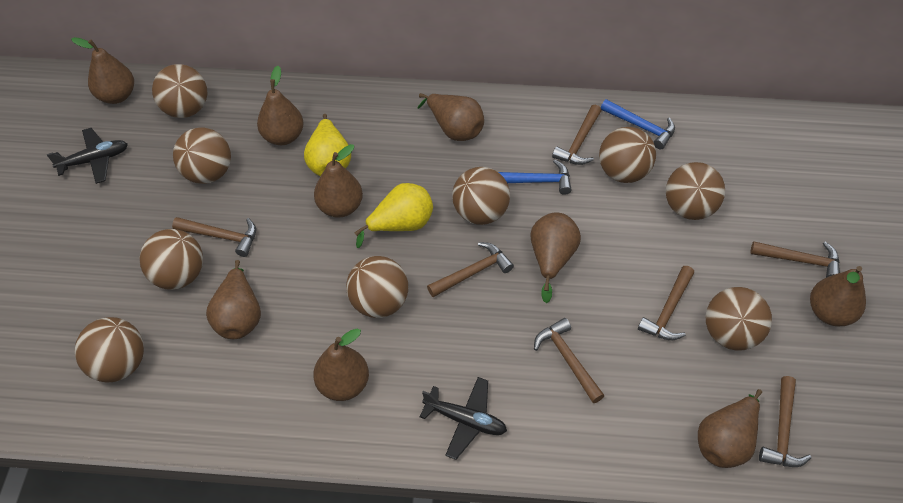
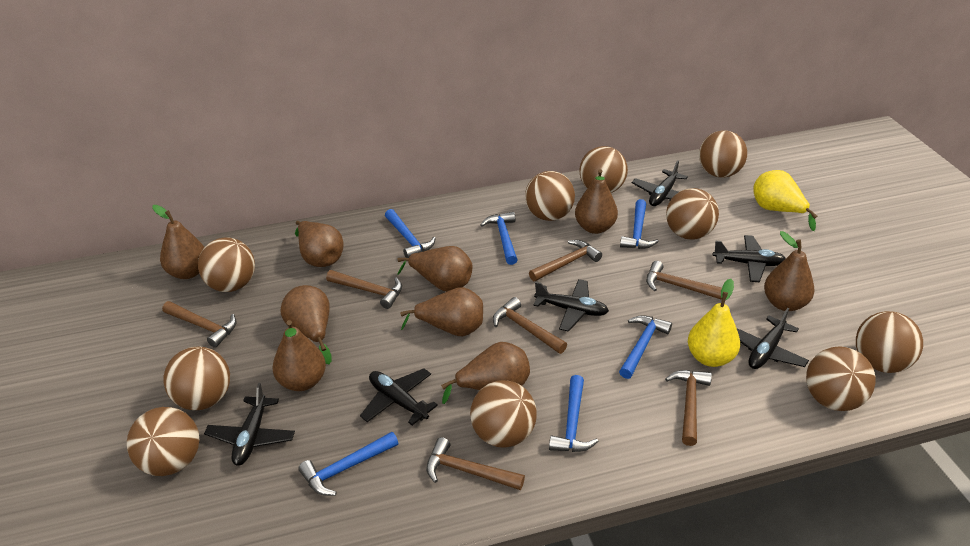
black plane: [47,128,128,184] [420,377,507,460] = 2 -> [204,383,295,466] [360,368,438,425] [533,279,609,332] [632,160,688,206] [713,235,786,282] [737,308,809,369] = 6
blue hammer: [499,160,572,195] [601,99,675,150] = 2 -> [298,432,398,496] [385,209,436,258] [480,212,518,265] [549,375,598,452] [619,315,672,379] [620,199,659,249] = 6
brown ball: [75,317,144,382] [140,229,203,290] [152,64,207,118] [173,127,231,184] [346,256,408,318] [452,167,510,225] [599,127,656,183] [666,162,725,220] [706,287,772,351] = 9 -> [127,407,199,476] [163,347,230,410] [198,237,255,292] [470,380,537,448] [525,171,575,221] [579,146,628,193] [666,188,719,240] [699,131,747,178] [806,346,876,411] [856,311,923,373] = 10

